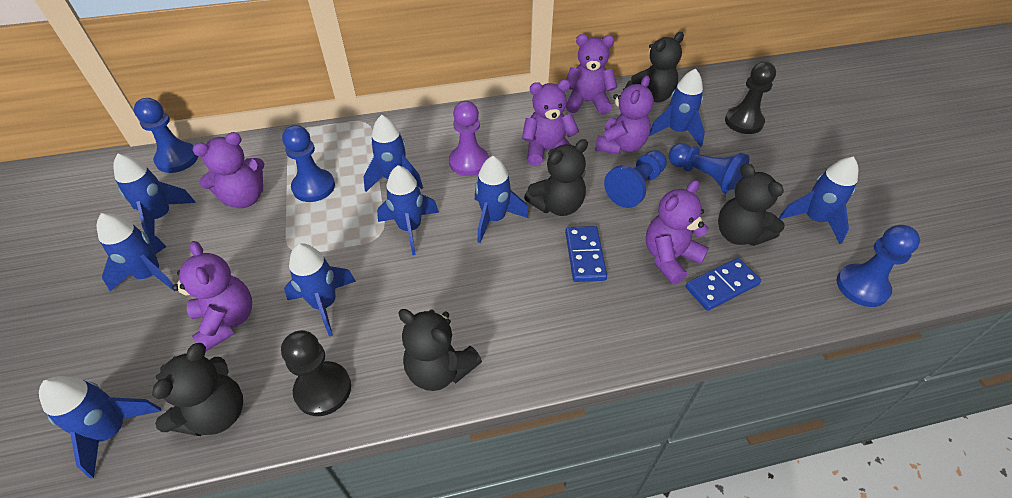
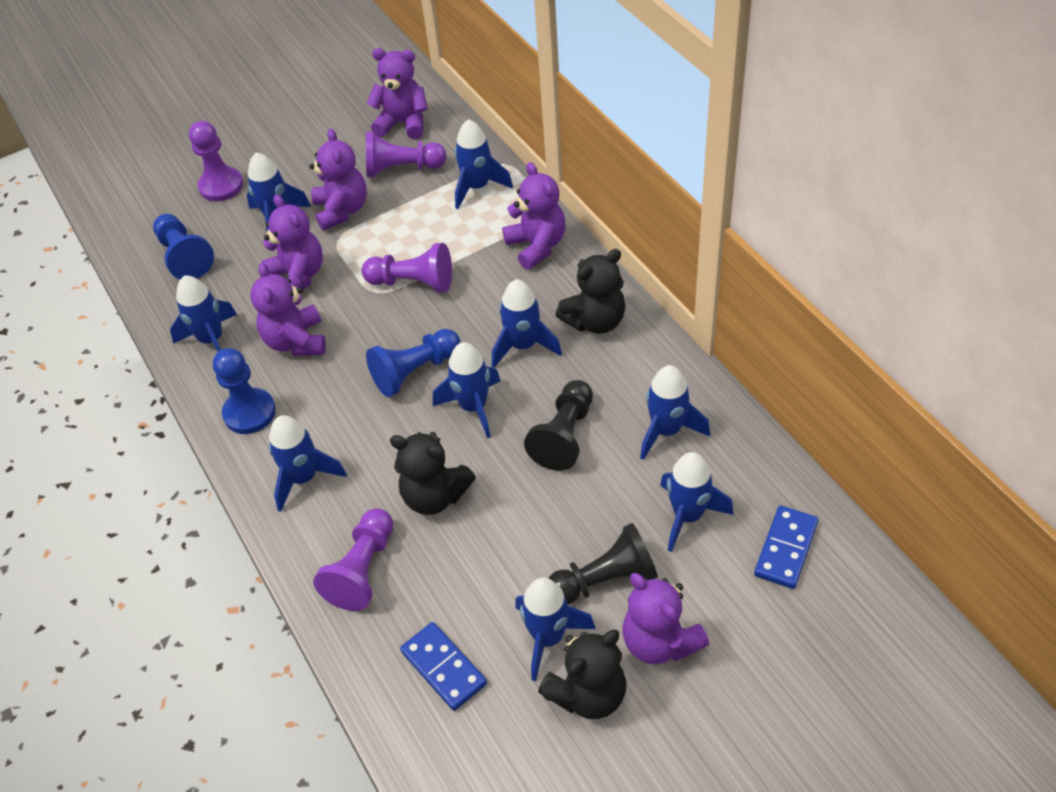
black teddy bear: [152,343,243,436] [398,309,482,391] [524,139,588,216] [625,32,684,102] [718,163,785,246] = 5 -> [390,432,476,515] [538,630,627,719] [556,249,626,334] = 3
blue pawn: [134,98,198,173] [282,125,335,202] [604,150,667,208] [669,143,749,194] [837,225,920,307] = 5 -> [153,214,214,279] [213,348,276,434] [366,329,460,397] = 3
purple pawn: [449,101,489,176] = 1 -> [189,121,243,202] [313,508,394,611] [362,243,452,293] [366,132,447,177] = 4

